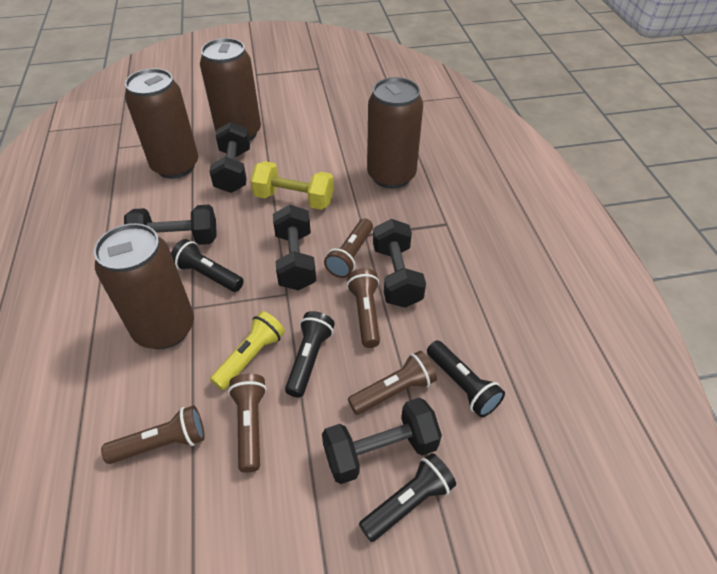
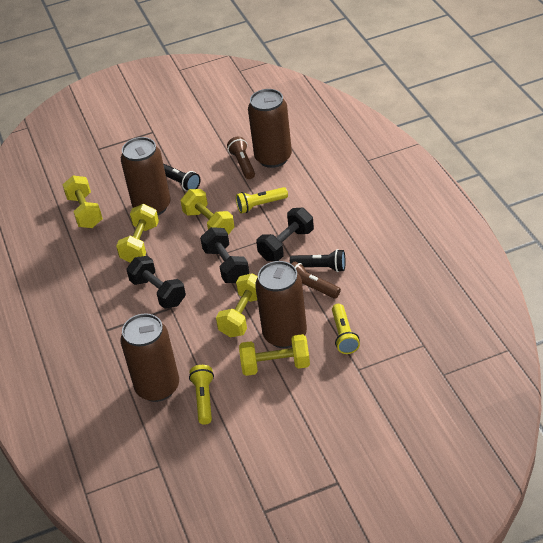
black dumbbell: [124,205,217,245] [209,122,250,193] [273,205,316,290] [322,398,442,484] [373,219,426,308] = 5 -> [127,256,186,309] [200,227,249,283] [256,208,314,261] = 3
black flashlight: [171,239,244,292] [285,311,335,398] [359,453,456,542] [427,340,505,417] = 4 -> [163,163,200,191] [290,249,346,272] = 2
brown flashlight: [101,405,205,464] [228,374,267,473] [324,218,373,278] [347,268,380,348] [348,351,437,415] = 5 -> [227,136,255,179] [292,262,341,298] = 2
yellow dumbbell: [250,161,334,210] = 1 -> [63,176,103,228] [116,204,159,263] [180,189,234,235] [216,273,258,337] [239,334,310,376] = 5
yellow flashlight: [210,311,285,390] = 1 -> [189,365,214,425] [236,187,288,213] [332,304,360,354] = 3

